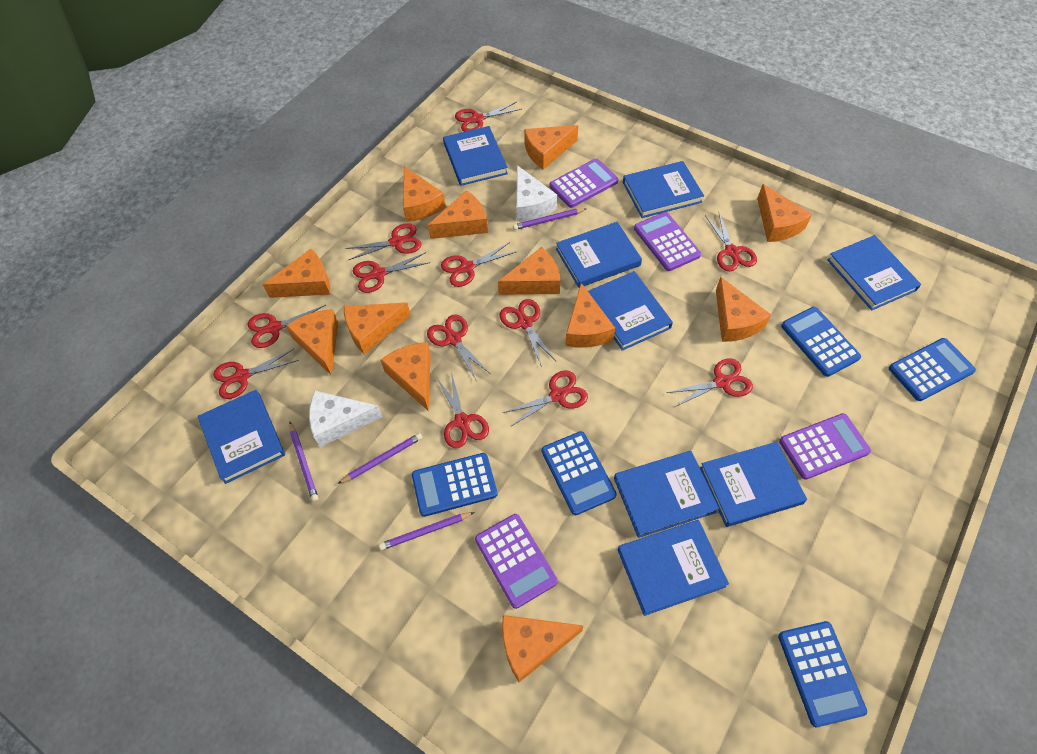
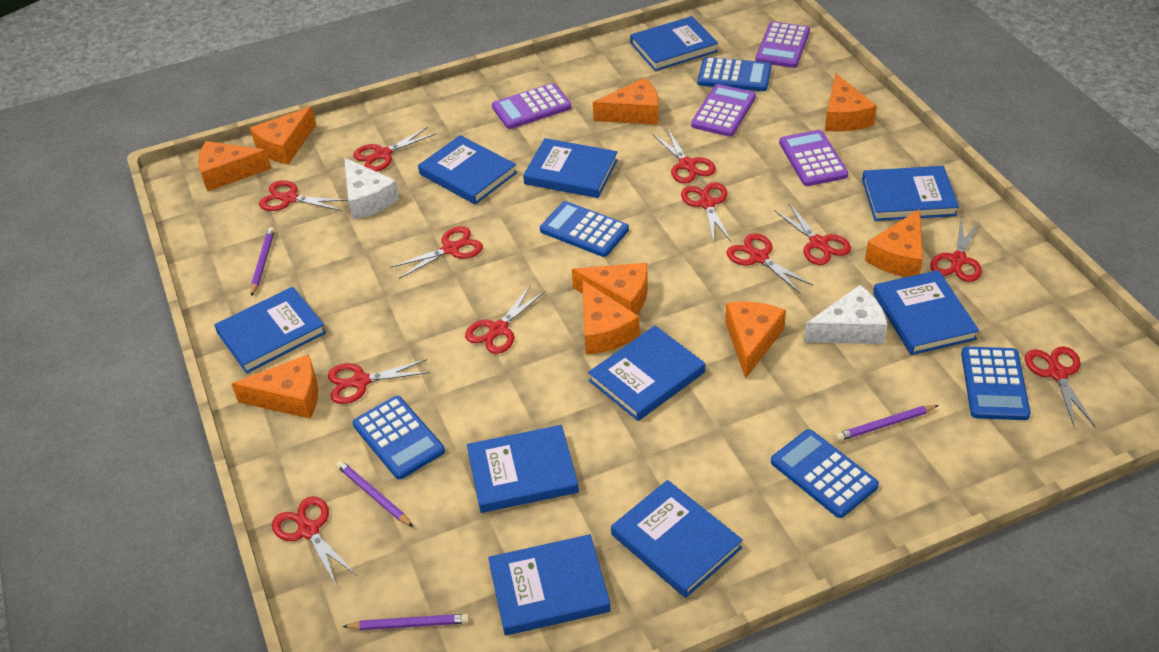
blue book: [198,390,285,484] [443,126,508,186] [556,222,642,288] [588,271,673,351] [614,451,719,538] [618,520,729,616] [623,161,704,218] [700,442,807,527] [827,235,921,311] = 9 -> [214,287,326,373] [418,135,517,205] [467,425,579,513] [488,534,611,636] [523,138,618,198] [588,326,705,421] [611,480,743,598] [630,16,718,71] [862,166,959,221] [873,270,979,355] = 10
orange cheese: [263,249,330,298] [286,309,338,376] [344,302,411,355] [380,342,431,411] [403,166,446,222] [428,190,488,239] [498,247,560,295] [502,615,583,682] [524,125,578,170] [565,283,615,348] [716,277,771,342] [757,184,812,242] = 12 -> [198,141,271,191] [232,354,318,419] [250,106,316,165] [572,263,648,315] [582,280,640,355] [593,78,659,125] [725,302,786,379] [825,73,877,132] [865,209,923,277] = 9

